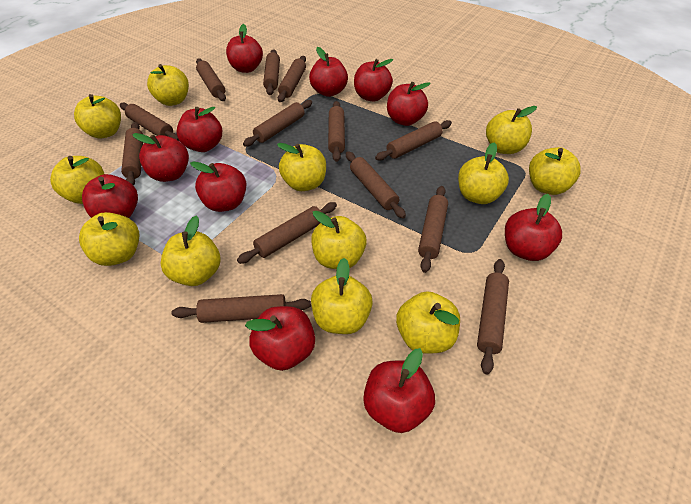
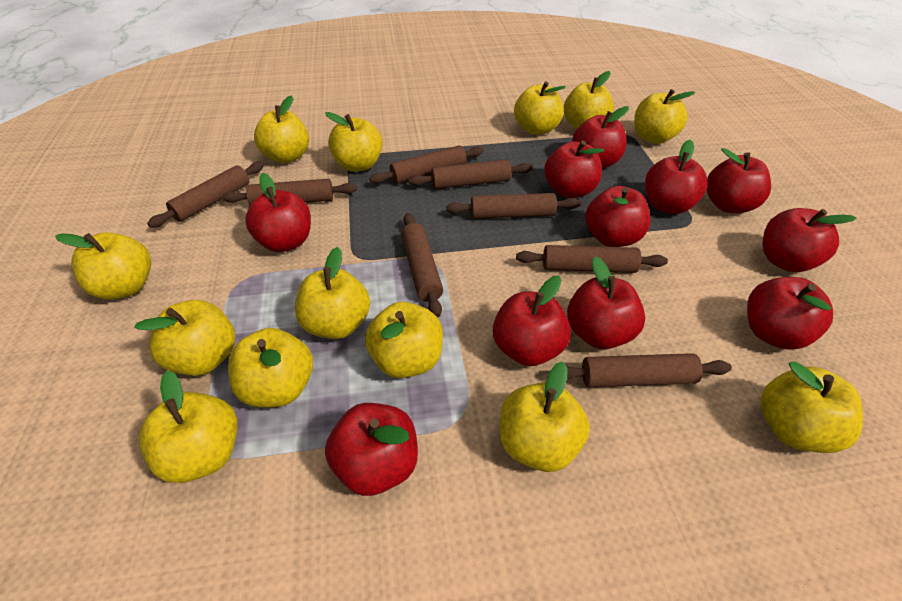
brown rolling pin: [120,102,179,141] [121,122,143,186] [172,294,311,323] [196,58,226,101] [237,202,337,264] [243,100,312,147] [263,49,280,95] [278,56,306,102] [328,101,345,162] [346,151,406,219] [375,120,452,161] [418,186,448,273] [477,259,509,374] = 13 -> [147,162,264,228] [222,179,357,205] [370,146,484,184] [401,213,443,318] [409,159,533,189] [446,193,581,219] [516,245,668,273] [567,353,732,387] = 8
yellow apple: [50,156,104,204] [74,94,121,139] [79,212,140,266] [147,64,189,106] [160,215,220,286] [277,143,326,191] [311,211,367,269] [311,258,373,334] [396,291,460,354] [458,143,509,204] [486,106,537,154] [529,147,581,195] = 12 -> [55,232,151,300] [134,300,235,376] [138,371,238,483] [228,328,313,407] [254,95,309,163] [295,247,370,339] [325,112,383,172] [365,302,443,378] [500,362,590,472] [514,81,566,135] [564,71,614,129] [634,89,695,144] [761,361,863,453] = 13

